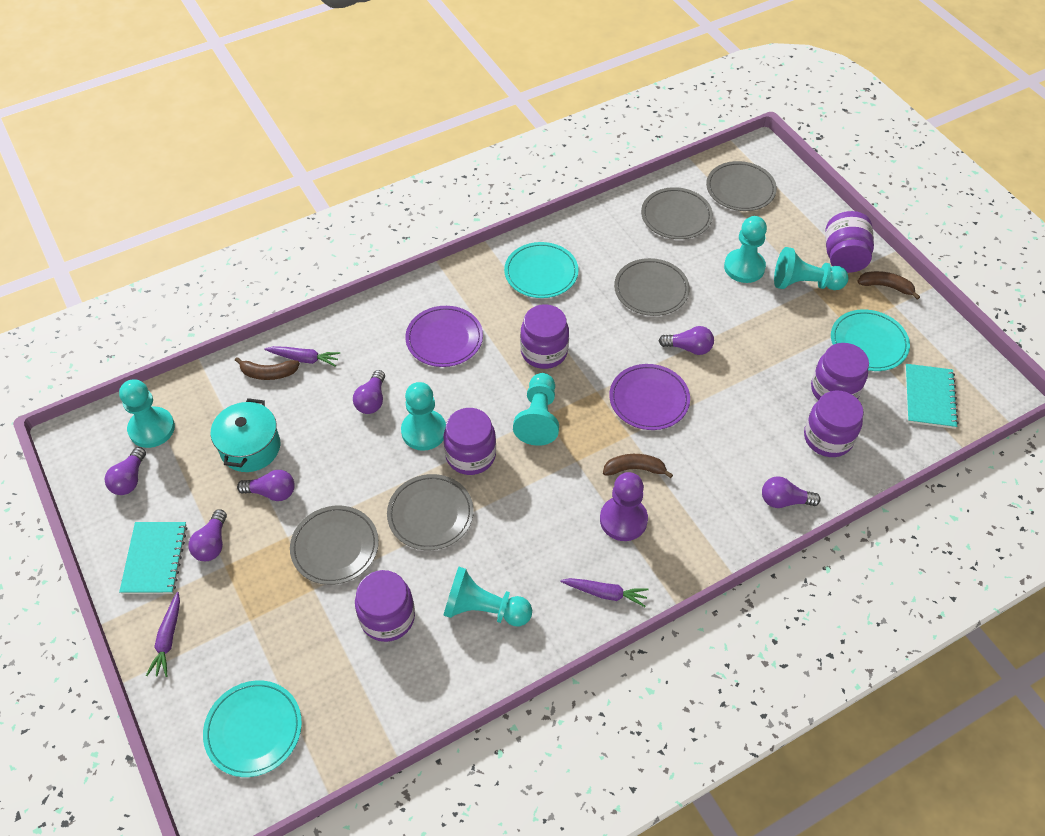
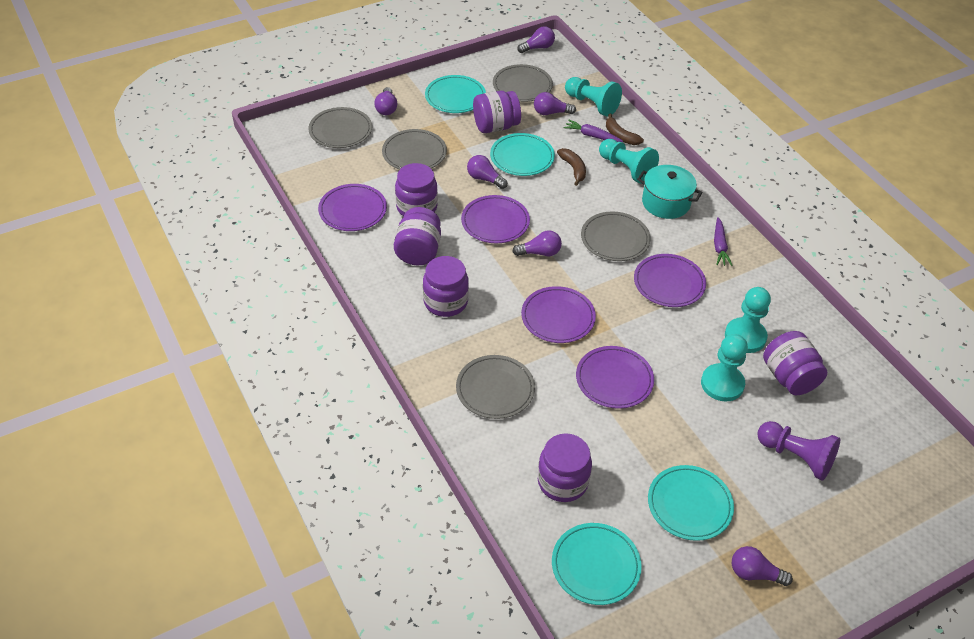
brown banana: [235,357,300,380] [603,454,673,478] [857,271,920,300] = 3 -> [557,148,586,186] [606,114,644,145] = 2
purple carrot: [146,592,180,677] [264,346,340,367] [560,578,649,607] = 3 -> [564,120,623,142] [714,217,733,266] = 2
purple plate: [405,306,483,367] [609,364,690,430] = 2 -> [318,184,387,231] [461,195,530,243] [521,286,596,343] [576,346,654,409] [634,254,706,307] = 5
turquoise notebook: [119,522,187,594] [905,364,959,429] = 2 -> none = 0
turquoise pawn: [119,380,175,448] [401,382,446,451] [443,567,532,626] [513,373,559,446] [724,216,767,283] [774,247,849,290] = 6 -> [565,77,622,116] [599,139,659,184] [701,334,748,402] [725,287,771,353] = 4
turquoise plate: [203,680,302,777] [504,242,578,298] [831,309,910,371] = 3 -> [425,75,486,113] [490,133,555,176] [552,523,642,605] [648,465,734,541] = 4

